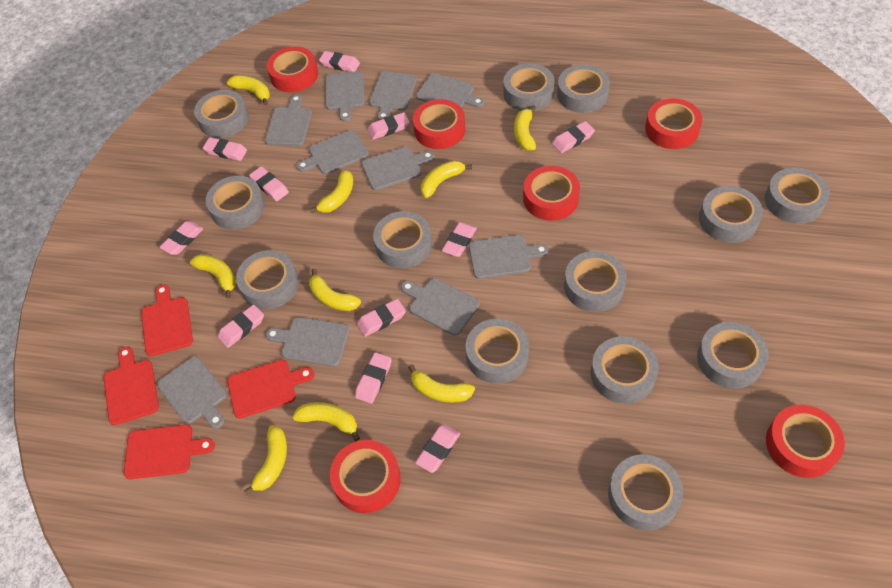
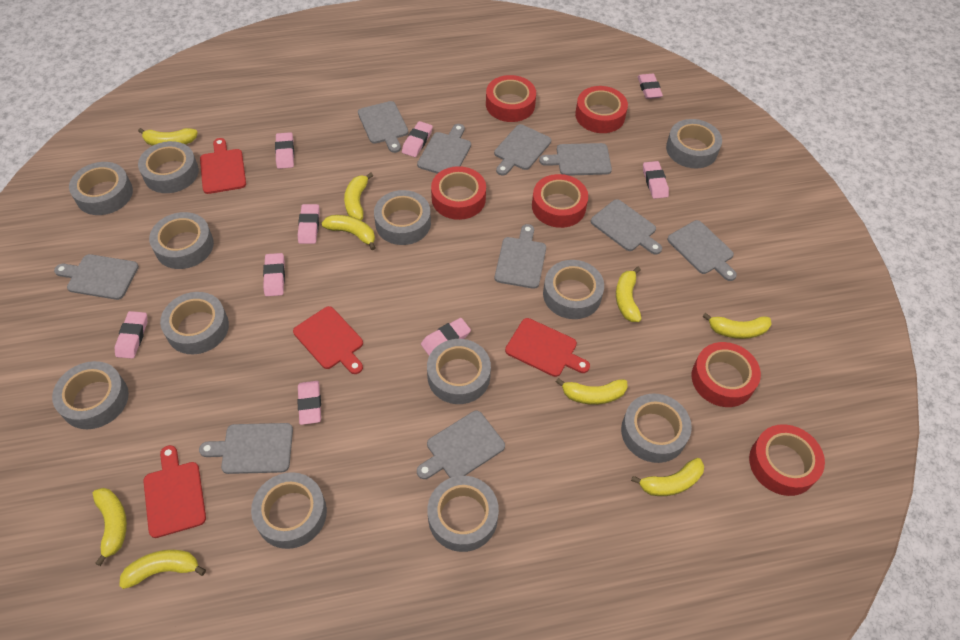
grey tape: [194,90,249,138] [206,176,265,230] [236,250,299,309] [373,211,432,268] [466,319,529,384] [503,63,554,111] [557,64,610,113] [564,251,627,312] [591,336,659,404] [608,455,683,531] [697,322,768,389] [699,186,763,243] [765,168,830,224] = 13 -> [52,361,129,429] [69,162,133,215] [138,141,199,193] [149,212,214,269] [160,292,229,354] [251,472,327,549] [374,190,431,245] [427,339,491,404] [428,476,499,552] [543,260,604,319] [621,394,692,463] [666,119,722,168] = 12
pink eraser: [159,221,204,255] [203,137,247,161] [218,305,264,348] [249,166,289,201] [319,51,360,72] [355,352,392,404] [357,299,406,337] [367,112,409,140] [415,424,460,473] [442,222,477,257] [552,121,595,153] = 11 -> [115,311,147,359] [263,253,285,296] [275,132,294,169] [297,381,321,425] [298,204,320,244] [402,121,433,157] [421,318,471,356] [638,74,663,99] [643,161,669,199] = 9

